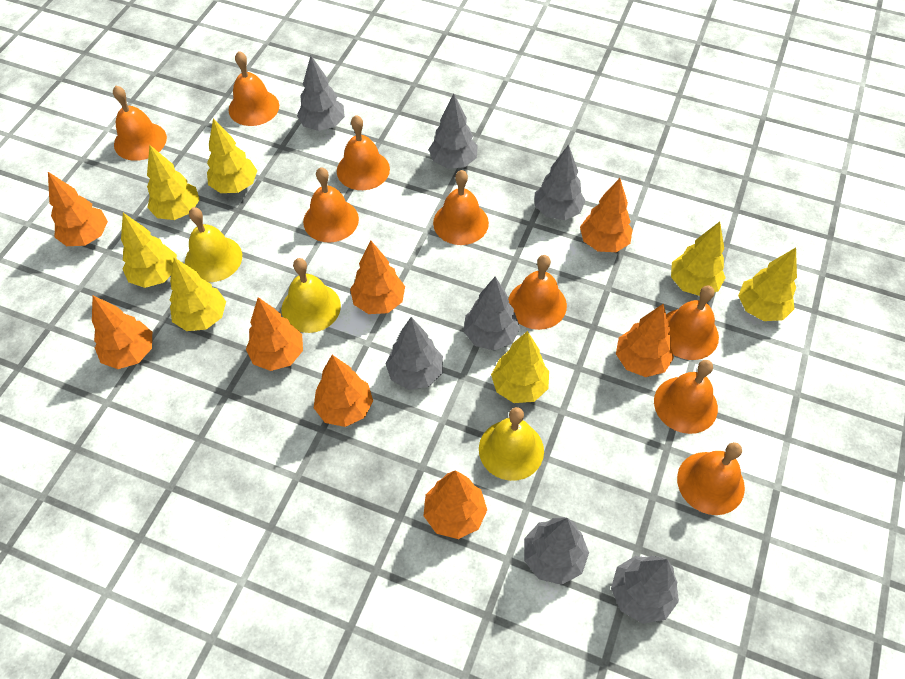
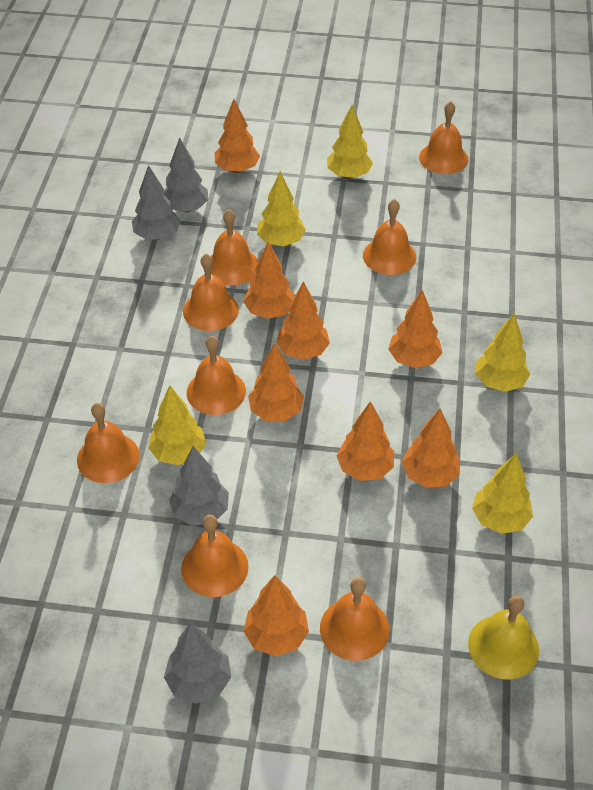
grey tree: [297,56,345,131] [385,317,443,390] [429,94,478,169] [464,277,520,351] [524,517,589,585] [535,145,586,220] [611,555,679,624] = 7 -> [132,165,180,240] [164,137,208,212] [164,622,231,704] [169,446,229,526] = 4
orange bell: [113,86,167,161] [229,51,279,126] [303,167,359,242] [337,115,390,190] [433,170,489,245] [508,255,567,330] [654,360,718,434] [666,285,719,360] [677,442,745,515] = 9 -> [77,403,140,483] [181,515,249,597] [183,254,239,331] [187,336,246,415] [211,209,258,285] [320,577,390,661] [363,199,416,275] [419,101,468,174] = 8
yellow bell: [185,207,242,282] [281,258,341,333] [479,407,544,481] = 3 -> [468,596,539,679] = 1
yellow tree: [121,213,177,288] [147,145,200,220] [170,258,226,331] [207,118,257,193] [491,331,549,403] [671,221,726,296] [738,248,797,321] = 7 -> [148,385,206,465] [257,171,306,246] [327,105,373,179] [472,453,533,534] [475,313,530,392] = 5

